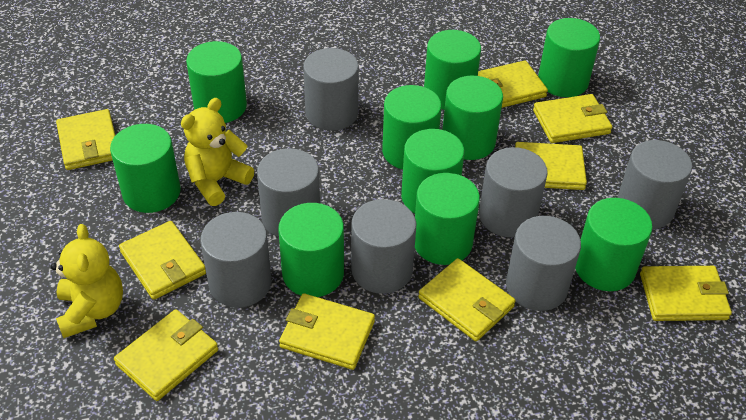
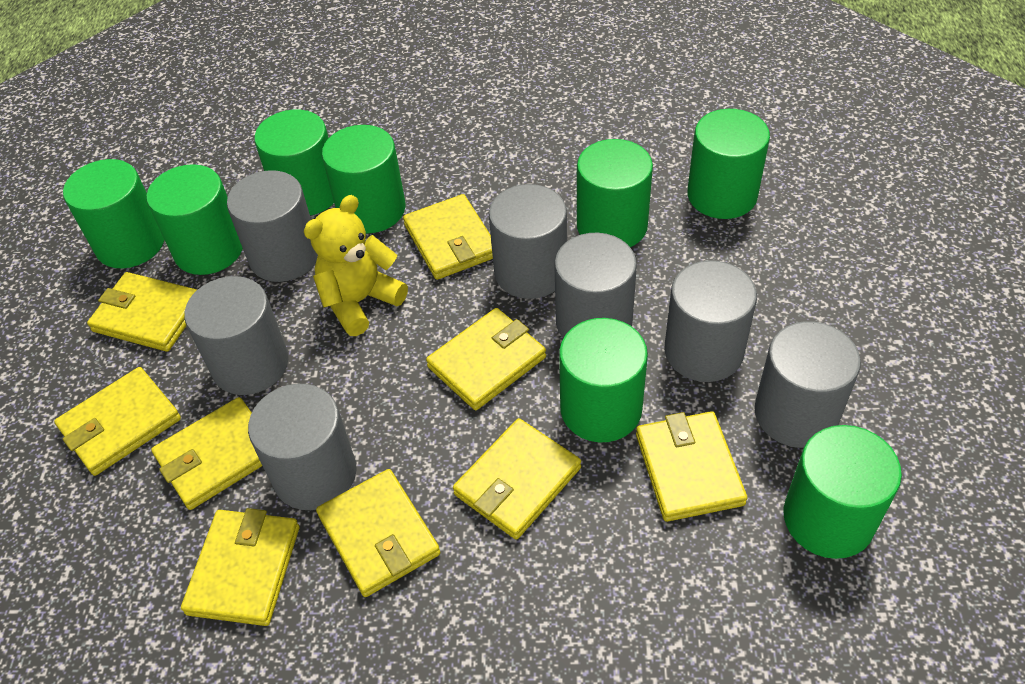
green cylinder: [110,124,181,213] [186,41,247,123] [278,203,344,297] [382,85,442,169] [401,129,464,213] [415,173,480,265] [424,30,481,110] [442,76,503,160] [538,18,600,97] [575,198,652,291] = 10 -> [63,159,164,268] [146,164,243,275] [254,110,334,216] [322,125,405,234] [559,318,648,442] [577,139,653,247] [687,109,770,219] [784,425,902,559] = 8
yellow teddy bear: [51,224,123,338] [181,98,254,206] = 2 -> [304,195,408,336] = 1

